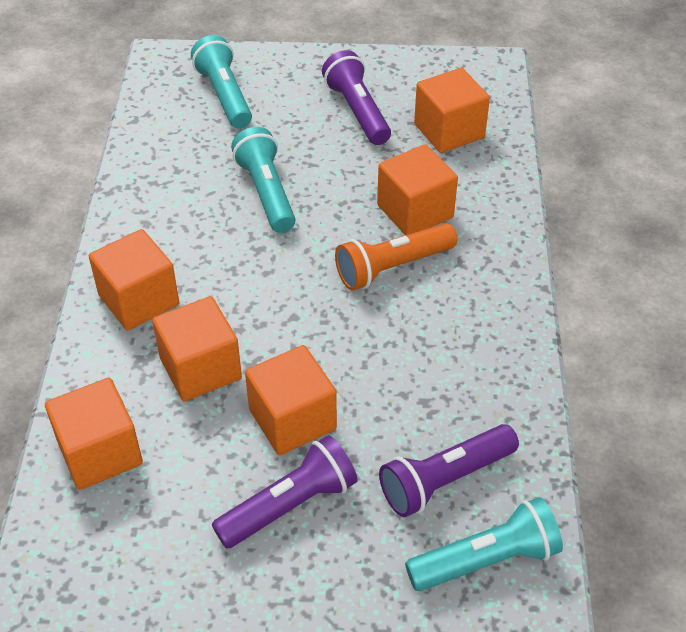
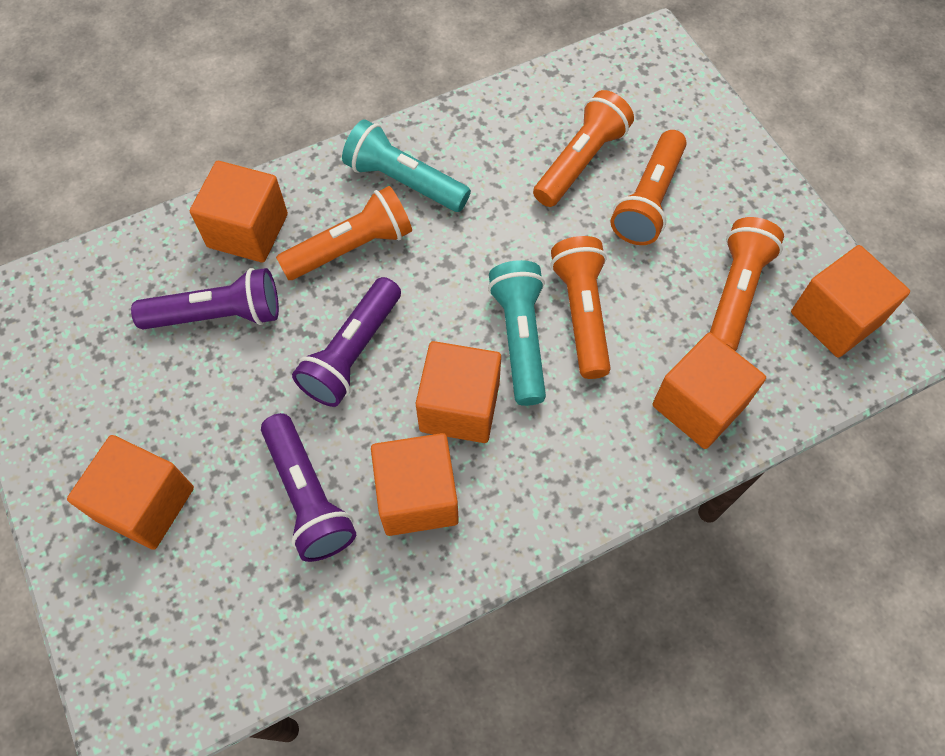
orange flashlight: [335,223,457,291] = 1 -> [276,186,412,280] [533,90,634,207] [551,236,611,379] [610,130,687,245] [710,217,784,351] = 5
turquoise flashlight: [191,35,252,128] [231,127,295,233] [405,497,563,591] = 3 -> [342,119,471,212] [488,260,546,406] = 2

